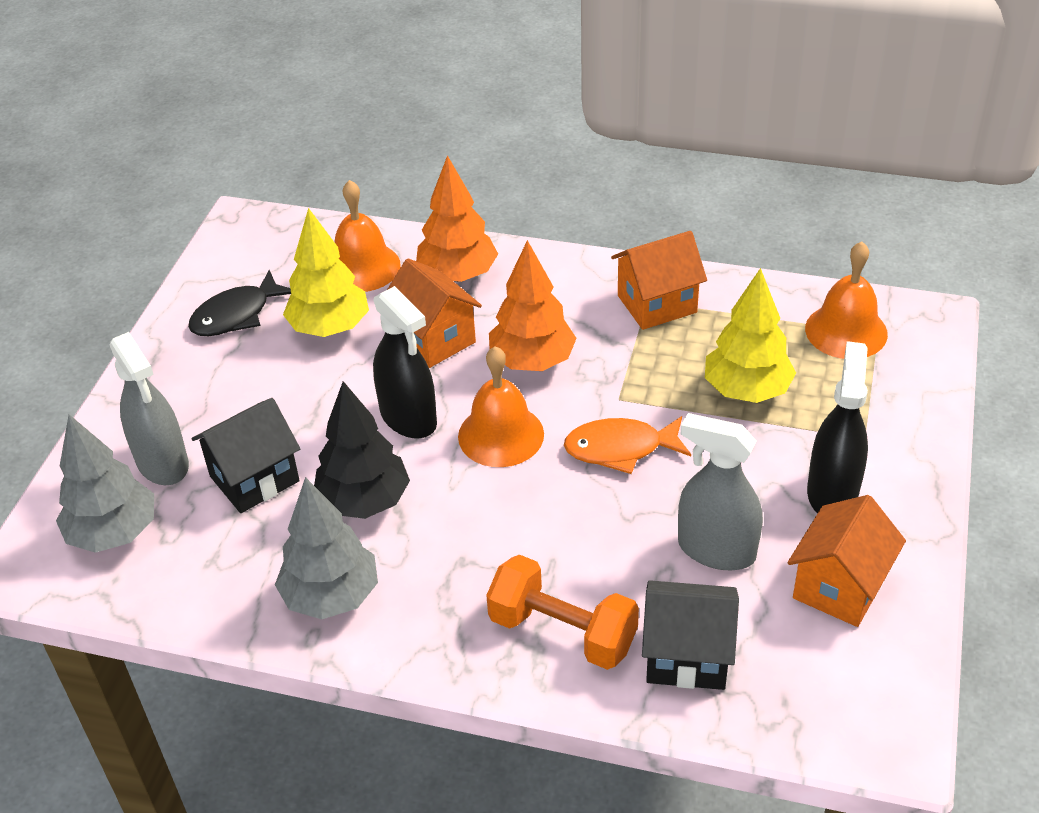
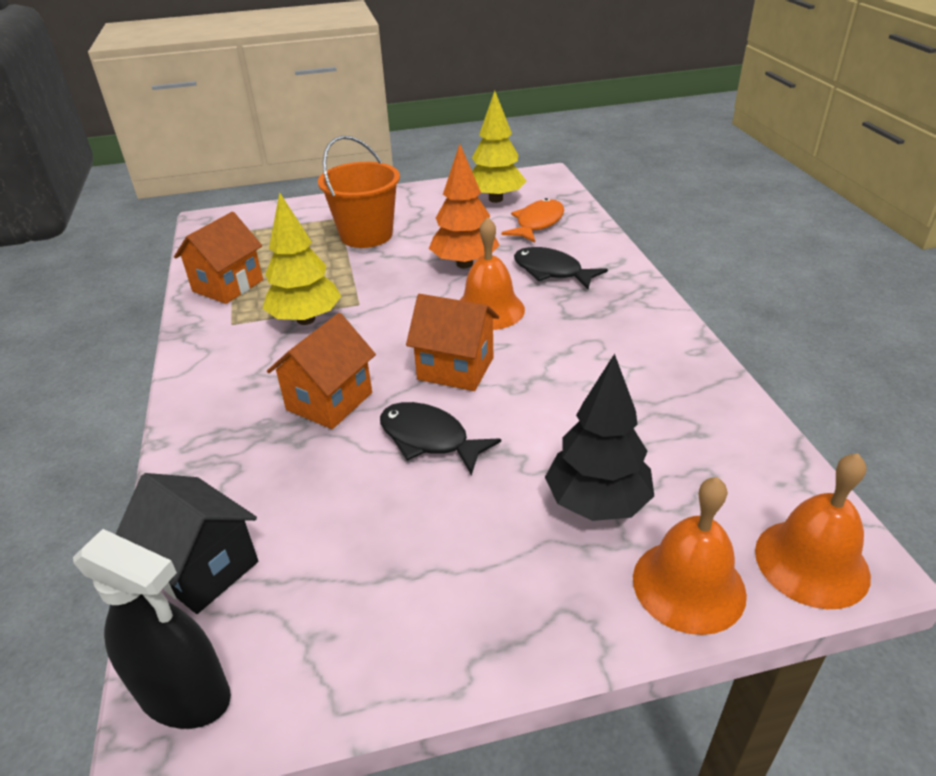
black fish: [188,270,291,336] = 1 -> [380,402,501,475] [514,247,608,289] = 2
black house: [191,398,300,513] [642,580,739,690] = 2 -> [115,473,258,614] = 1
black spray bottle: [373,286,437,439] [807,341,868,513] = 2 -> [73,529,231,729] = 1
grey spray bottle: [109,332,189,485] [678,413,763,570] = 2 -> none = 0
grey tree: [56,414,154,553] [275,477,378,619] = 2 -> none = 0
orange bucket: none = 0 -> [318,136,400,248] = 1
orange dumbbell: [486,555,639,670] = 1 -> none = 0
orange tree: [416,155,498,282] [489,240,577,371] = 2 -> [429,144,500,268] = 1

